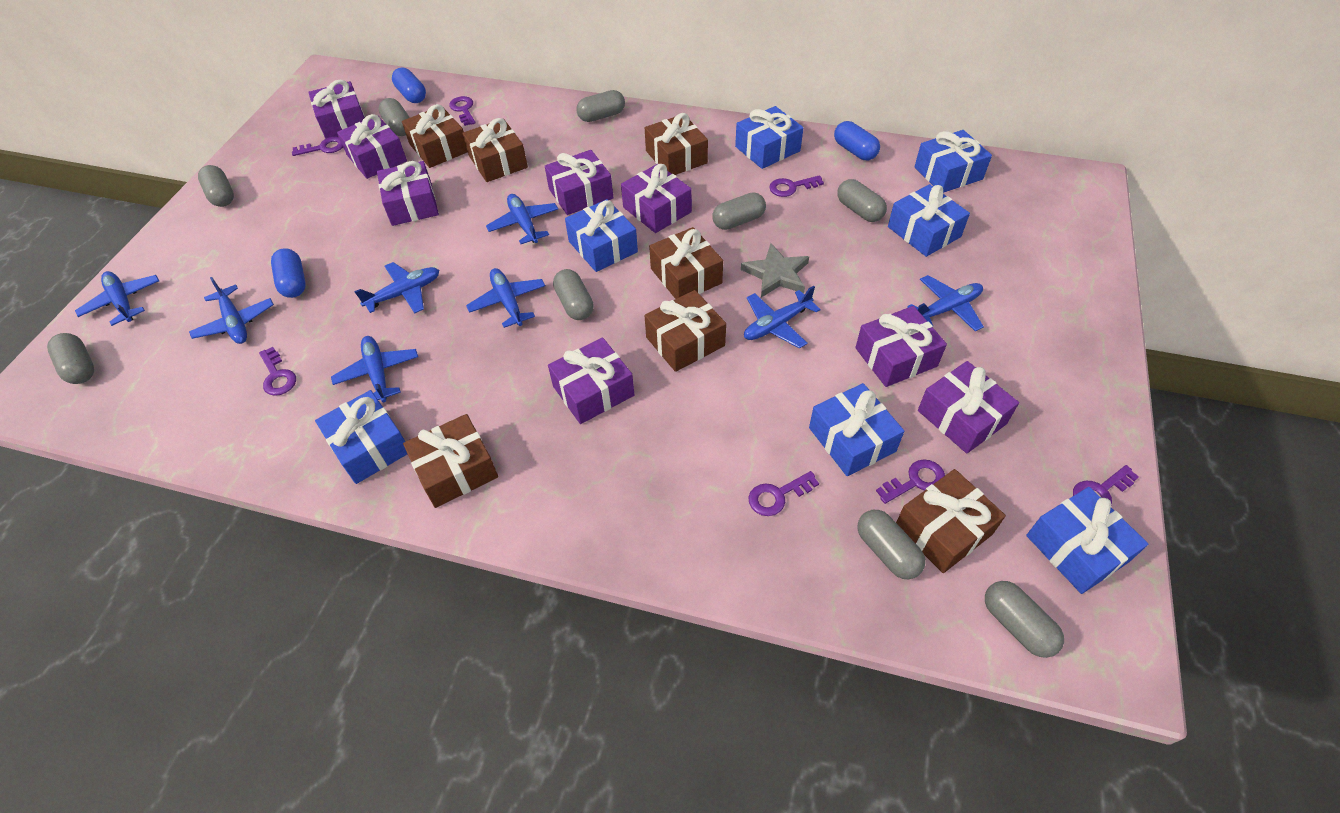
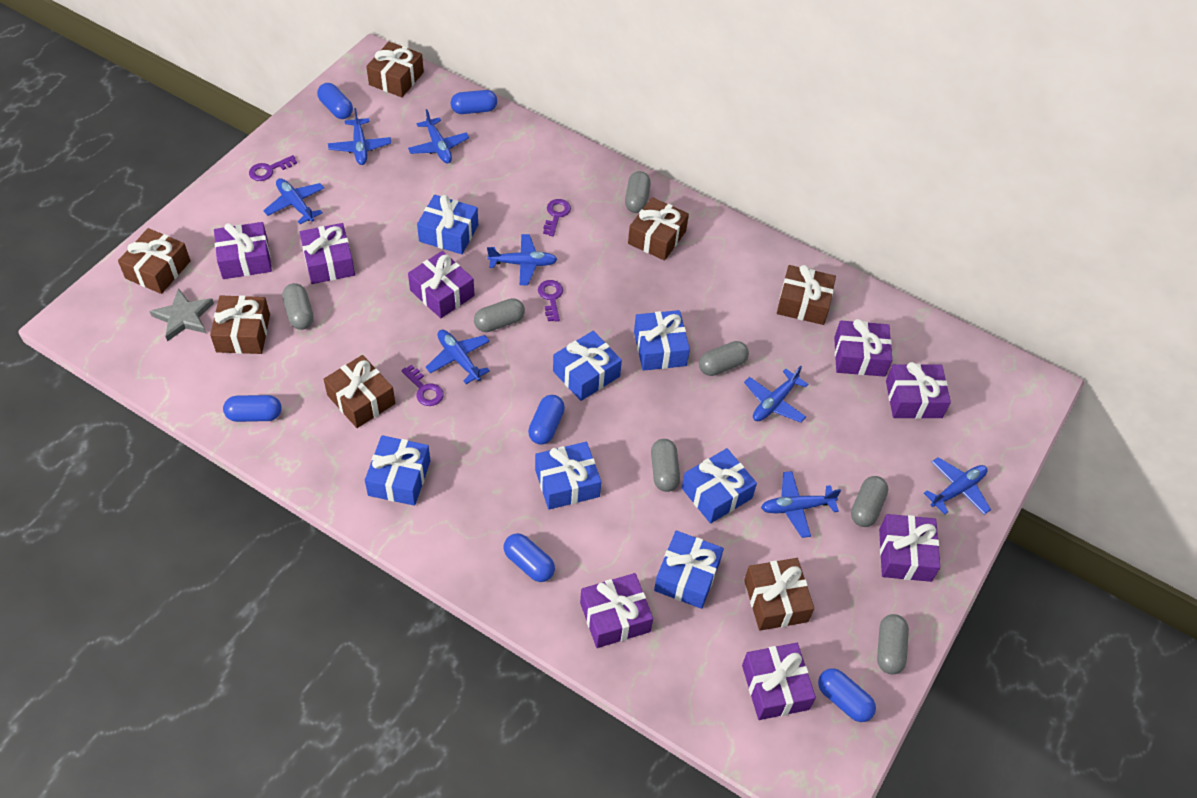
blue capsule: [271,248,306,298] [392,67,426,103] [834,121,880,160] = 3 -> [223,395,282,422] [317,83,353,119] [451,90,497,114] [504,533,555,582] [528,395,565,445] [818,668,876,722] = 6
grey capsule: [47,333,94,384] [198,165,234,207] [379,98,410,136] [553,269,594,320] [576,90,625,122] [712,192,766,230] [837,179,887,222] [857,510,926,580] [985,581,1064,658] = 9 -> [282,283,314,330] [474,298,525,332] [625,171,651,213] [651,439,680,492] [699,341,749,376] [851,476,888,527] [877,614,909,674] = 7
purple key: [259,347,296,396] [292,137,343,156] [449,96,476,126] [748,471,819,516] [769,175,824,197] [876,459,945,504] [1073,465,1139,505] = 7 -> [249,155,297,181] [401,365,444,406] [538,280,563,322] [543,199,571,236] = 4

